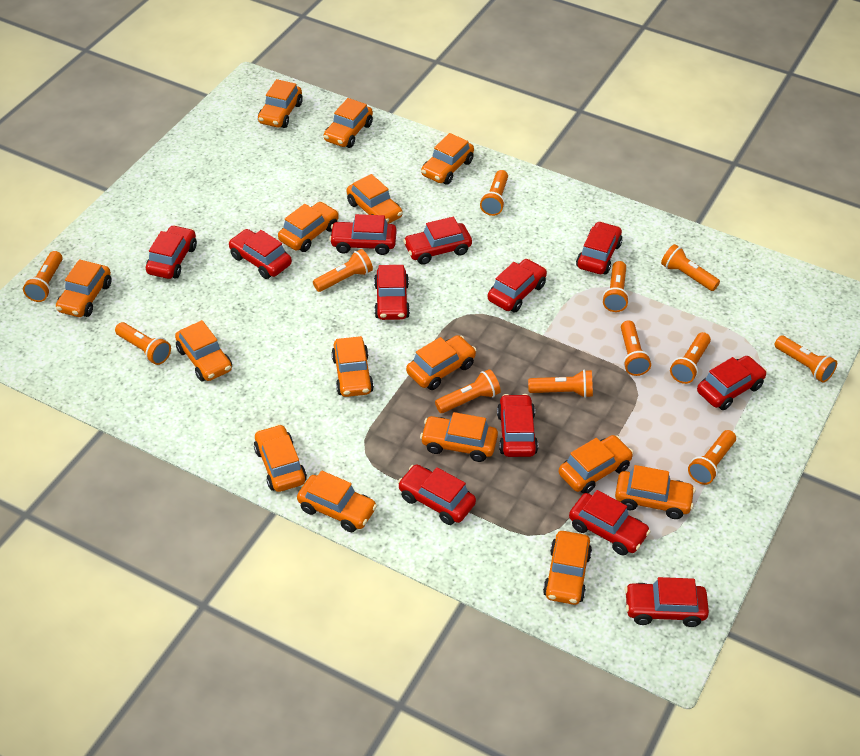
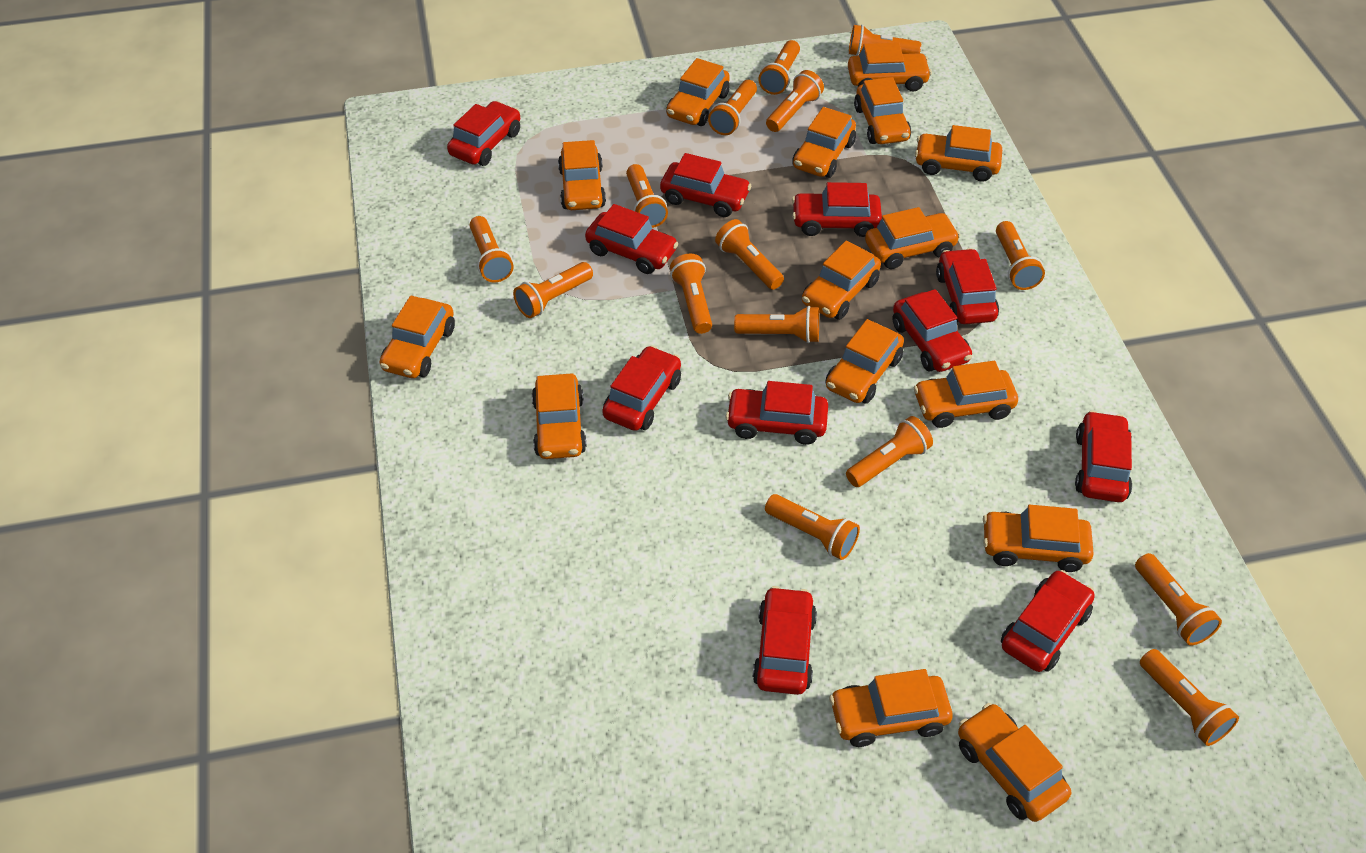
orange flashlight: [23,251,63,302] [115,322,171,365] [313,249,373,292] [435,369,501,413] [480,170,508,216] [528,370,593,398] [602,261,629,312] [621,320,651,376] [661,244,720,291] [670,332,711,384] [688,430,736,485] [775,336,837,383] = 12 -> [470,216,514,282] [513,262,593,318] [626,164,668,228] [670,254,712,334] [708,80,757,135] [715,219,784,290] [734,306,819,343] [758,40,800,95] [765,494,860,560] [766,70,824,132] [846,416,933,487] [849,25,921,56] [996,221,1045,290] [1135,553,1222,645] [1140,649,1239,746] = 15
red car: [146,225,197,279] [228,229,292,279] [329,214,397,255] [374,265,410,320] [398,464,476,525] [403,217,472,265] [488,259,547,312] [497,394,538,457] [569,490,651,556] [576,221,622,275] [625,577,709,627] [697,356,767,410] = 12 -> [447,101,520,166] [585,204,678,274] [602,345,681,431] [660,153,752,217] [725,381,828,445] [752,586,817,695] [792,182,882,237] [893,289,972,372] [936,248,999,324] [1001,570,1095,672] [1075,411,1132,502] = 11

